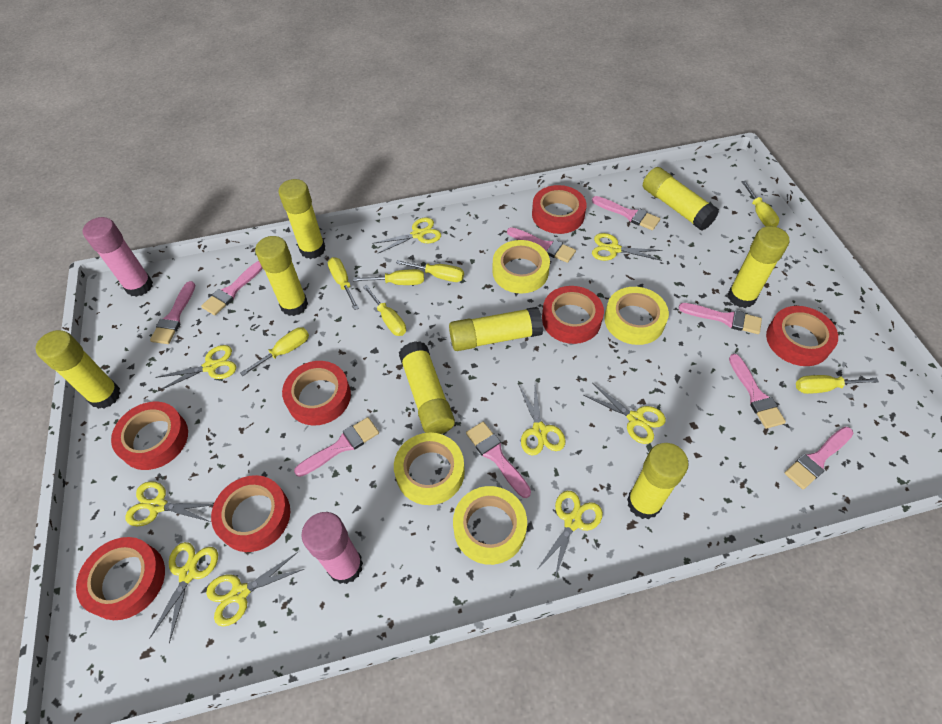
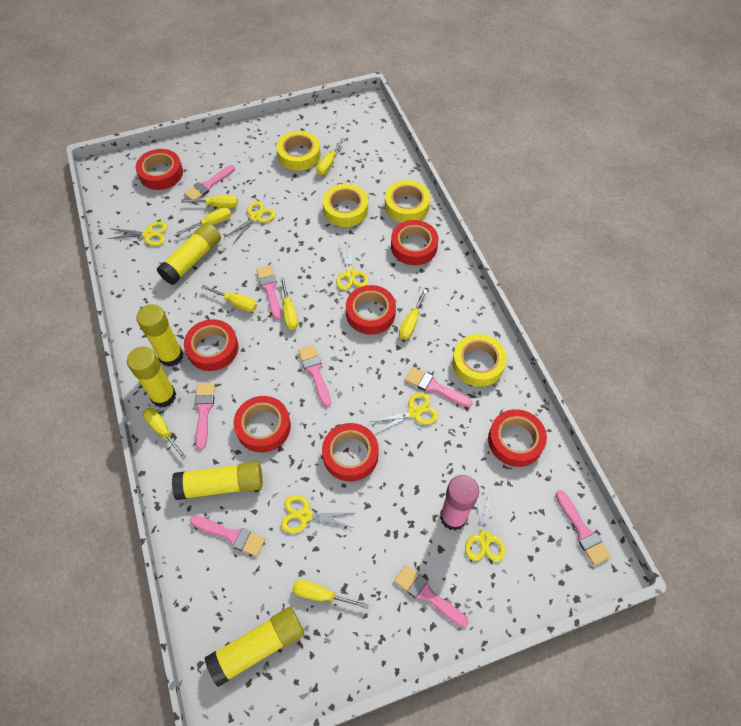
pink brush: [150,281,195,344] [201,261,263,315] [294,417,379,477] [466,422,531,498] [507,227,576,263] [592,196,660,230] [678,303,762,334] [729,354,786,429] [785,427,853,489] = 9 -> [184,165,235,200] [190,516,265,557] [195,383,215,450] [256,265,282,320] [298,345,331,407] [394,565,469,628] [405,367,473,408] [556,490,611,566] = 8
pink glue stick: [83,217,153,297] [301,512,363,584] = 2 -> [440,475,479,531] = 1
yellow glue stick: [35,330,120,409] [255,236,308,316] [278,179,325,259] [399,341,455,434] [449,307,543,351] [627,443,689,519] [643,167,719,230] [728,226,789,308] = 8 -> [127,347,176,408] [137,304,183,367] [157,223,221,285] [172,461,263,500] [204,607,304,687] = 5
yellow scissors: [125,481,214,526] [149,542,218,643] [155,345,236,391] [206,552,304,627] [372,217,441,254] [519,384,566,456] [536,491,603,581] [584,383,666,444] [592,233,663,261] = 9 -> [108,222,168,246] [225,201,276,244] [281,495,353,533] [336,242,368,290] [371,392,438,435] [465,492,505,562] = 6
yellow screwdriver: [240,327,309,376] [328,257,359,310] [353,269,424,285] [363,285,406,336] [396,260,464,282] [741,181,779,227] [796,375,879,394] = 7 -> [143,408,186,459] [177,207,231,235] [181,195,238,208] [201,285,257,312] [280,278,298,330] [292,580,369,609] [316,137,346,175] [399,289,428,339] = 8

